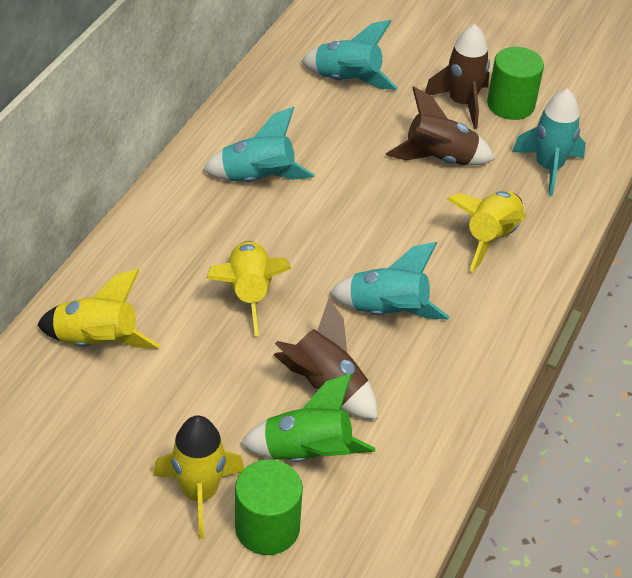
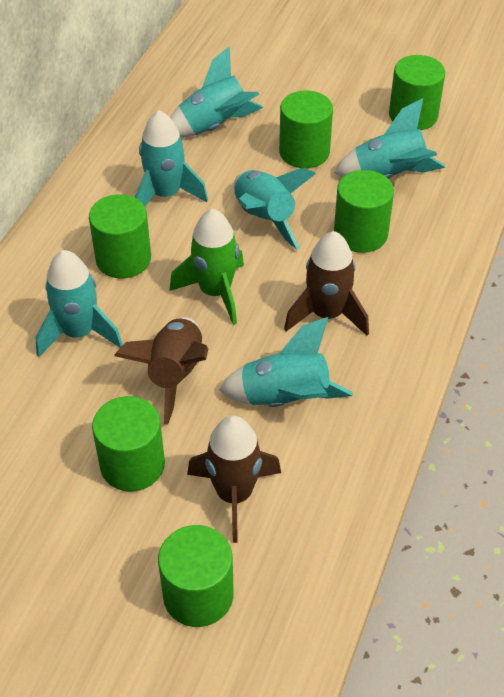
green cylinder: [235,459,303,555] [487,47,544,120] = 2 -> [89,194,151,278] [92,396,165,492] [158,525,234,627] [279,91,333,168] [334,170,394,253] [389,55,445,130] = 6
turquoise rocket: [203,107,315,182] [301,20,398,90] [330,242,449,320] [512,88,586,196] = 4 -> [36,250,123,357] [135,110,208,206] [170,47,263,137] [219,317,353,407] [234,168,316,250] [334,98,445,179] = 6
yellow rocket: [37,269,160,348] [153,415,244,539] [206,241,292,336] [447,191,526,271] = 4 -> none = 0

